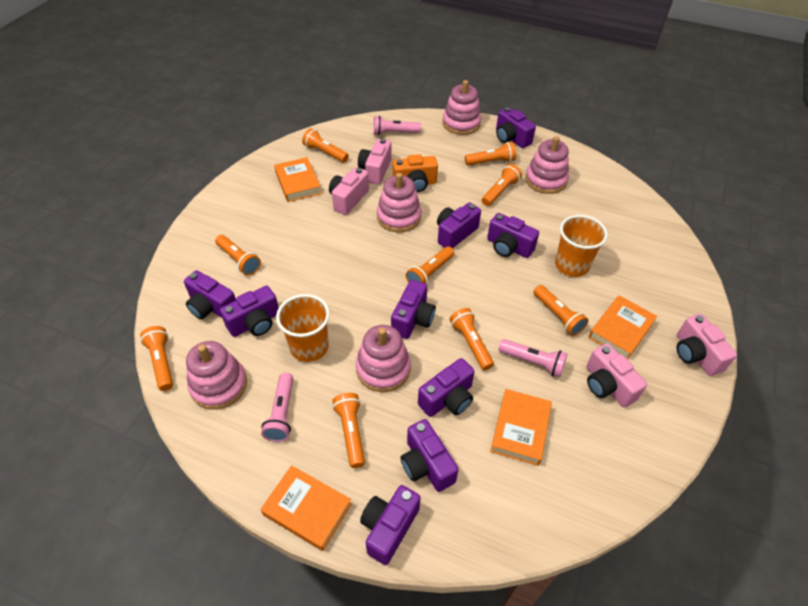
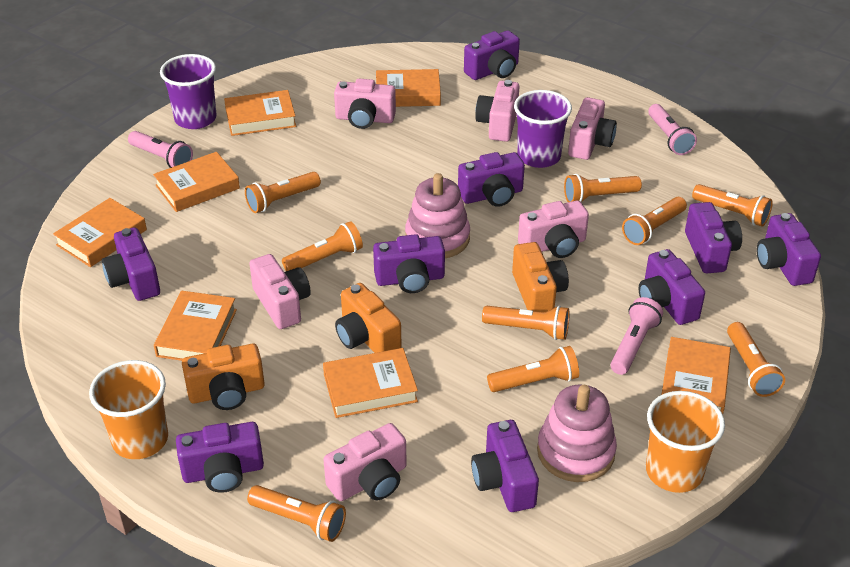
orange book: [260,465,352,551] [274,157,322,202] [490,389,552,466] [588,295,657,360] = 4 -> [53,198,147,267] [153,152,240,212] [154,291,237,361] [224,90,296,136] [323,348,418,418] [376,69,441,107] [662,337,731,414] = 7
orange camera: [393,154,438,192] = 1 -> [182,344,265,410] [335,283,402,353] [512,242,569,312] = 3
pink camera: [329,167,369,215] [358,138,392,185] [586,343,647,408] [676,314,737,376] = 4 -> [249,254,311,329] [323,423,407,501] [334,79,396,129] [475,80,519,142] [518,200,589,258] [568,97,617,160] = 6
pink stacking toy: [186,341,247,410] [356,325,411,392] [377,173,422,232] [442,80,481,135] [525,136,569,194] = 5 -> [405,173,470,258] [537,385,617,482] = 2
purple cup: none = 0 -> [160,54,217,129] [514,90,572,168] = 2

